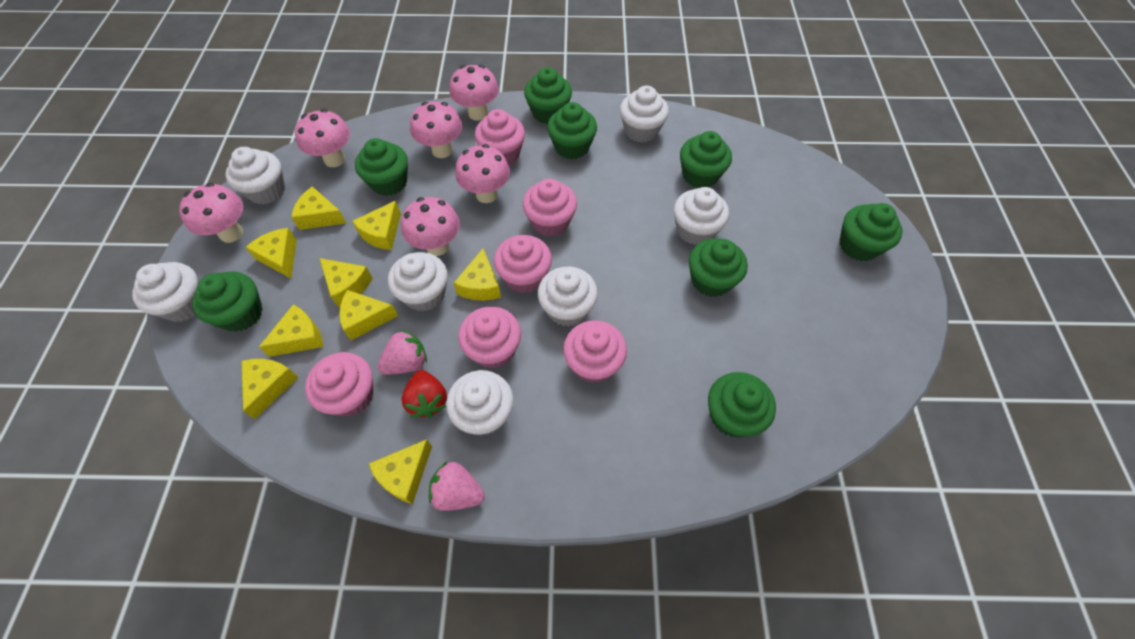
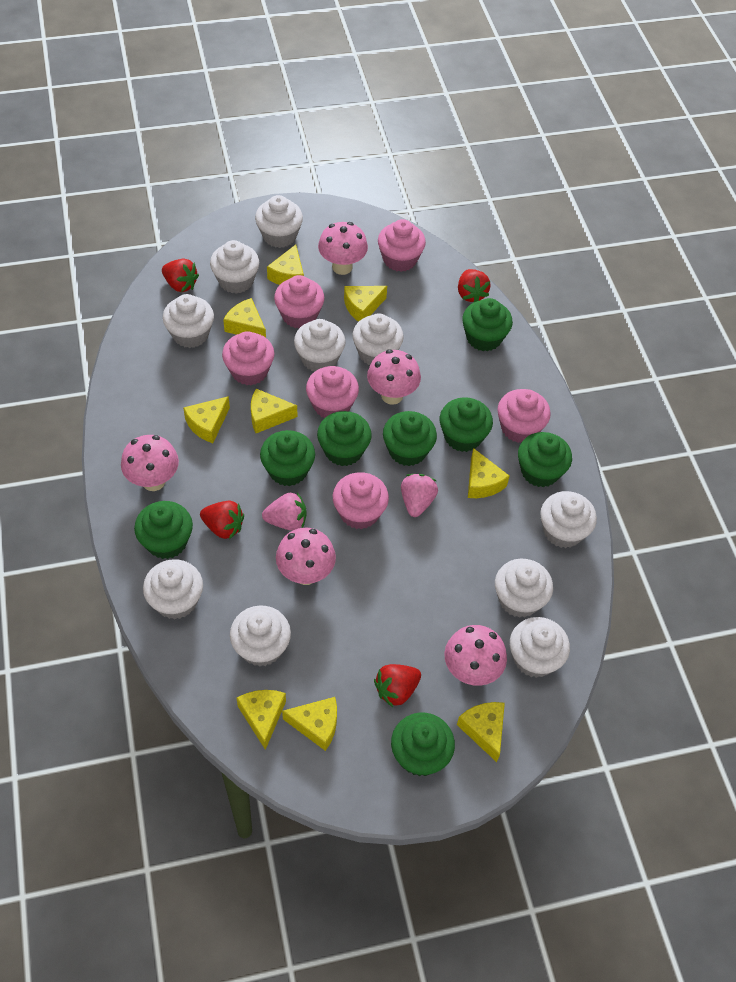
pink mushroom: [179,183,243,243] [295,109,350,167] [401,197,460,256] [410,101,462,158] [449,65,499,121] [455,144,510,203] = 6 -> [121,435,179,491] [276,528,336,585] [318,222,368,275] [367,349,421,405] [444,625,507,686] = 5
red strawberry: [402,370,447,418] = 1 -> [162,259,199,292] [200,501,244,539] [374,664,421,707] [458,269,491,303] = 4
white cupcake: [132,262,199,322] [225,147,285,204] [388,252,448,311] [446,370,513,436] [538,267,598,327] [620,86,669,143] [674,187,729,245] = 7 -> [143,559,203,620] [163,294,214,348] [210,240,259,294] [230,605,291,667] [255,195,303,248] [294,319,346,371] [352,313,404,365] [495,559,553,618] [510,617,570,678] [540,491,597,548] = 10

